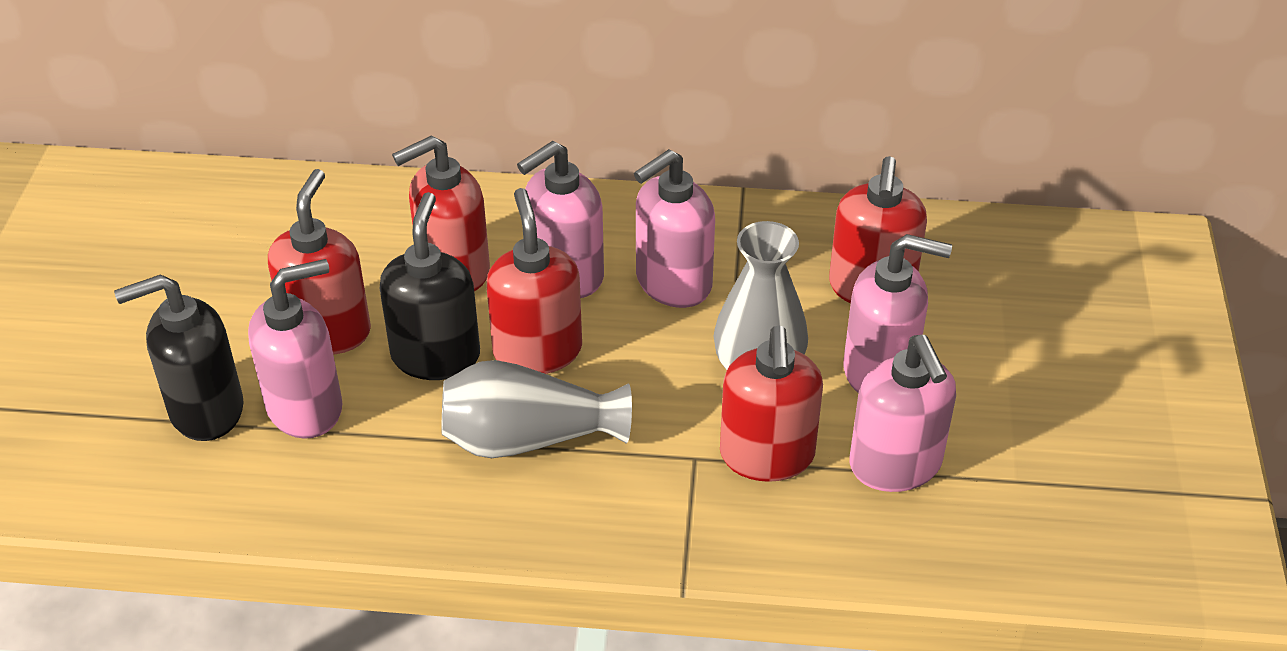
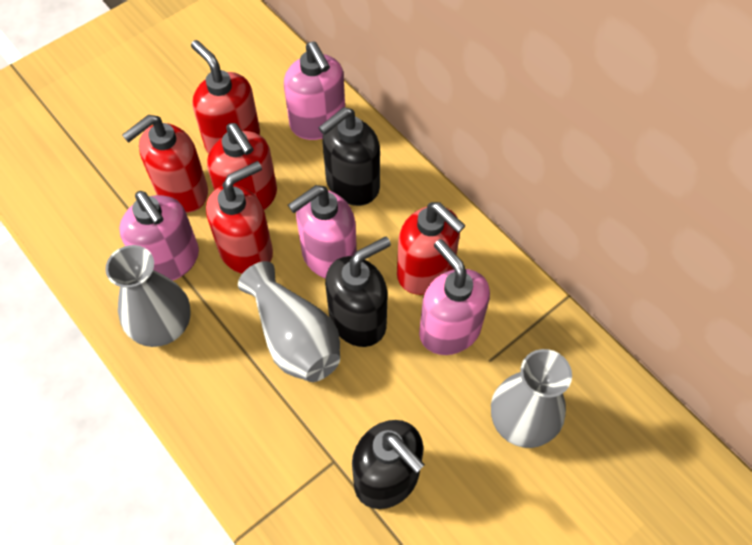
black soap dispenser: [114,274,243,441] [379,192,480,380] = 2 -> [318,107,380,206] [325,237,391,347] [352,420,425,509] = 3
grey vase: [442,360,632,458] [714,221,808,370] = 2 -> [105,245,191,347] [238,261,340,382] [491,349,572,448] = 3
pink soap dispenser: [248,259,343,439] [517,141,604,298] [634,149,715,308] [843,234,952,393] [849,335,956,492] = 5 -> [119,191,199,281] [284,41,345,140] [288,185,357,279] [419,239,490,355] = 4

